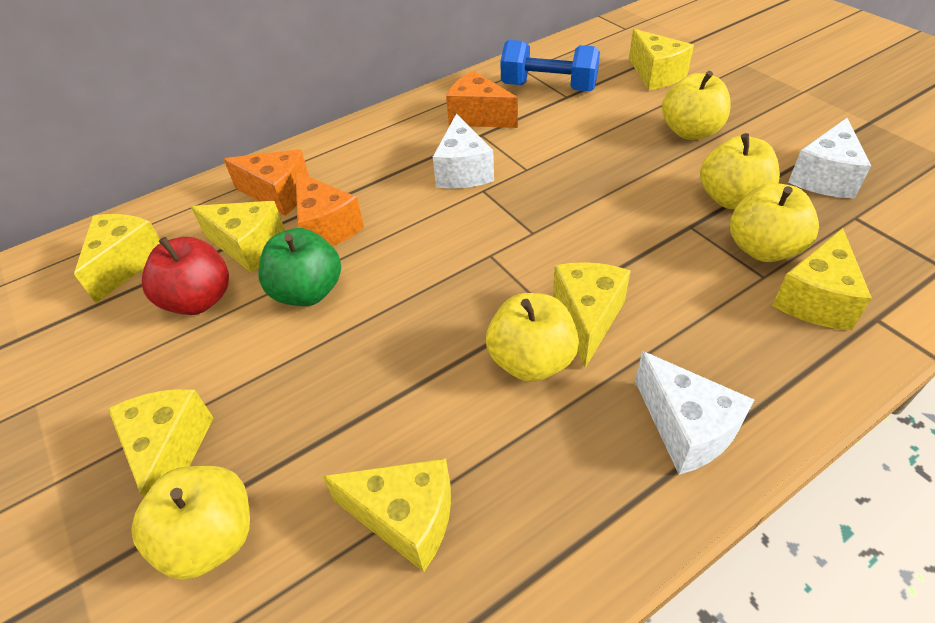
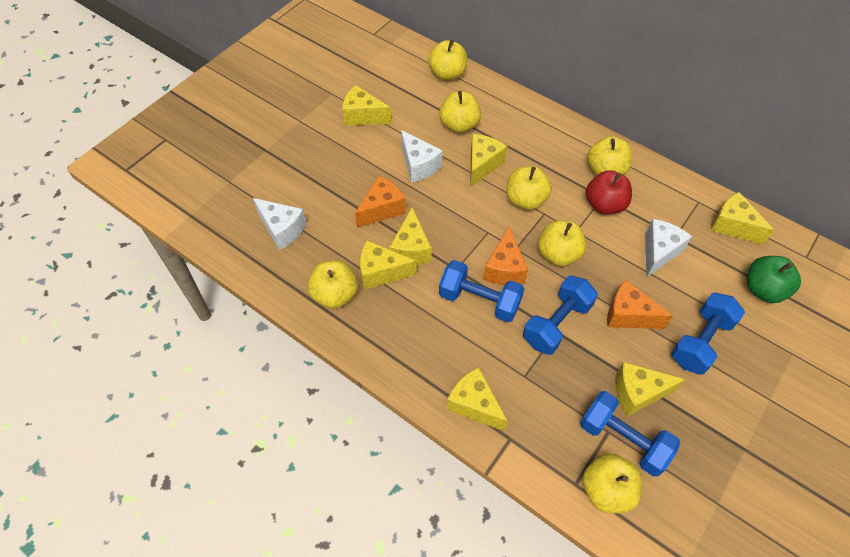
blue dumbbell: [500,40,600,92] = 1 -> [439,260,524,322] [523,276,598,355] [580,391,681,477] [671,293,745,375] = 4
yellow apple: [131,466,250,580] [486,293,579,382] [662,71,731,140] [700,133,780,209] [730,183,819,262] = 5 -> [308,260,358,309] [428,40,467,81] [439,91,481,133] [507,166,552,210] [538,220,587,266] [583,453,643,513] [587,136,632,175] = 7

